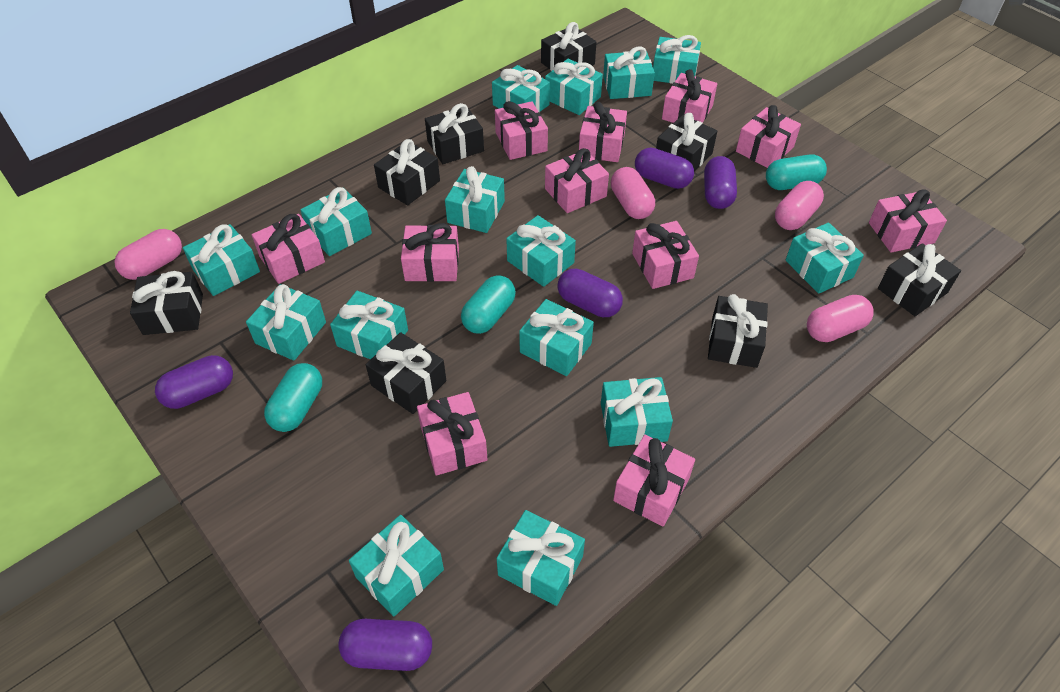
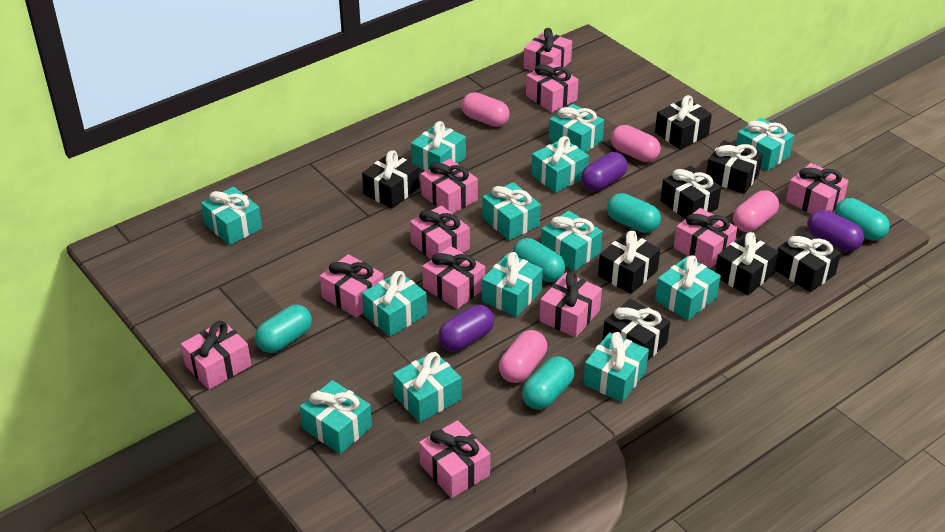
purple capsule: [155,355,233,409] [338,619,432,671] [557,269,623,317] [635,148,694,189] [704,156,737,209] = 5 -> [438,305,494,351] [581,152,627,191] [807,210,864,251] = 3
turquoise capsule: [264,363,322,432] [461,275,516,334] [766,154,827,190] = 3 -> [255,305,312,353] [513,238,565,282] [522,356,575,410] [607,193,661,233] [835,198,890,240] = 5
turquoise gift: [183,224,260,296] [246,284,326,361] [300,187,372,256] [330,291,408,360] [349,515,444,616] [445,166,505,233] [492,65,550,112] [497,510,585,606] [506,215,576,287] [519,299,594,376] [545,59,603,115] [601,377,673,447] [603,47,655,99] [653,35,701,84] [785,223,864,294] = 15 -> [201,187,262,245] [300,380,372,454] [362,271,427,337] [393,352,461,422] [411,121,466,171] [482,182,541,241] [482,252,543,317] [531,136,589,193] [541,211,603,271] [549,104,604,153] [583,332,649,402] [655,255,721,320] [736,118,794,171] = 13

